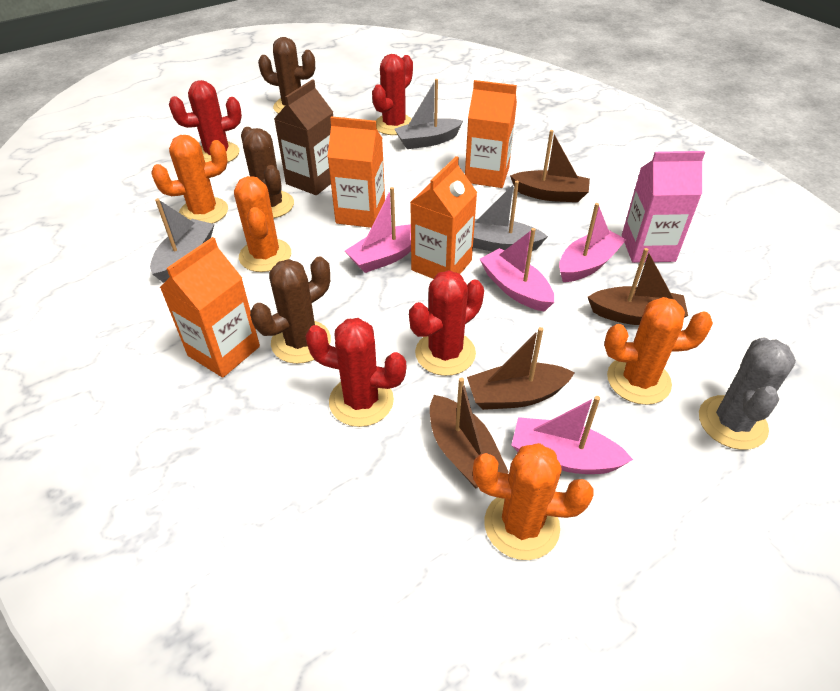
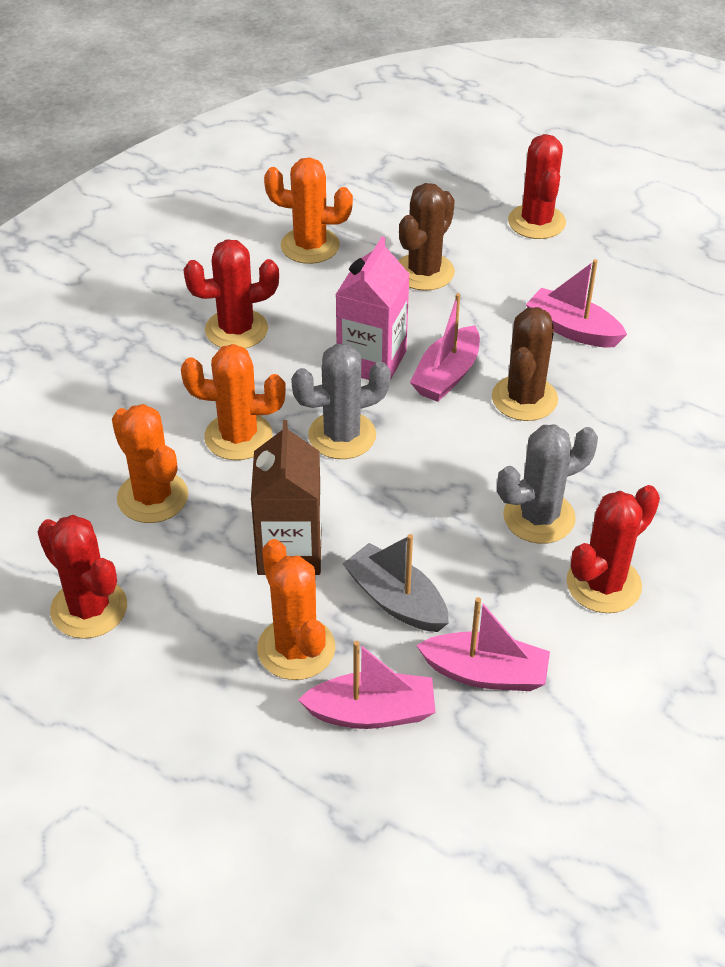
brown boat: [430,377,509,489] [467,327,575,410] [510,130,590,202] [588,248,688,325] = 4 -> none = 0
brown cactus: [241,127,294,218] [250,257,331,364] [258,37,315,114] = 3 -> [399,183,455,291] [492,307,558,421] = 2
grey boat: [150,198,215,283] [394,79,463,149] [473,181,548,252] = 3 -> [343,534,449,632] = 1
grey cactus: [699,337,796,450] = 1 -> [291,344,391,459] [497,424,598,544] = 2
orange carton: [160,237,260,378] [327,116,385,228] [410,156,477,279] [465,80,517,188] = 4 -> none = 0

